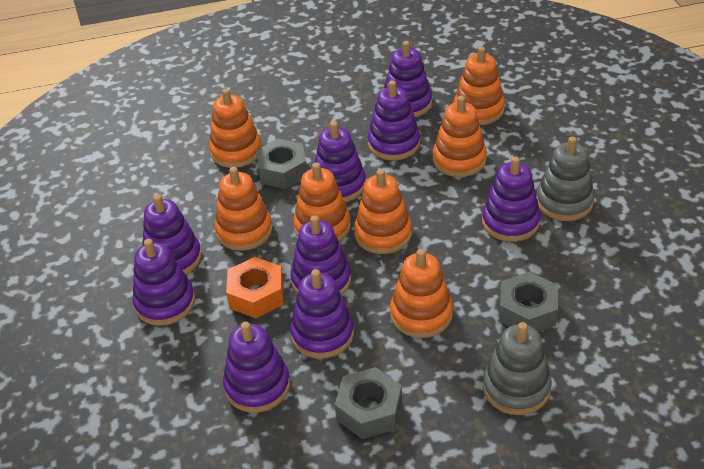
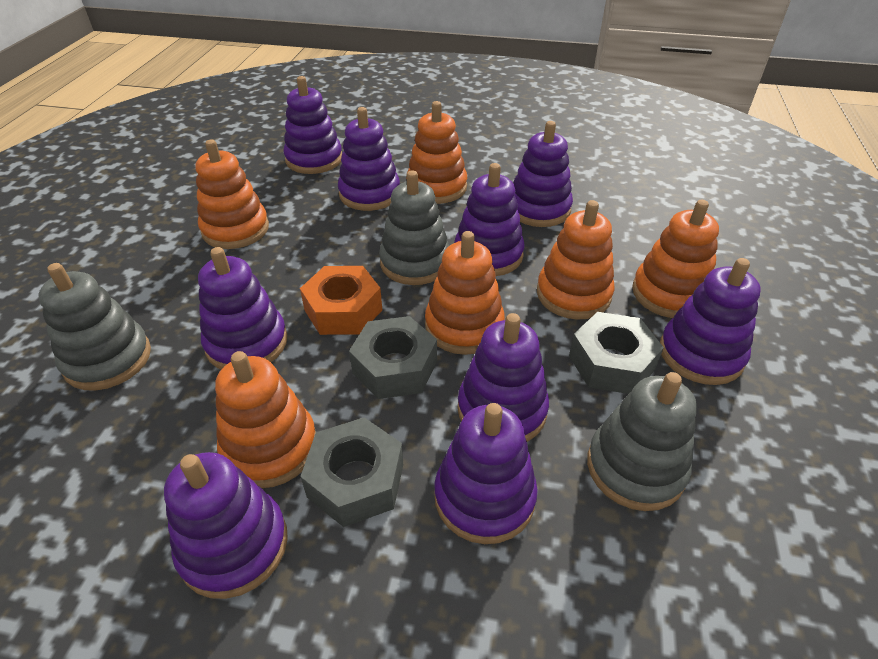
grey stacking toy: [483,322,552,415] [536,137,594,221] = 2 -> [39,263,151,391] [379,170,449,285] [587,372,697,511] = 3
orange stacking toy: [209,89,262,168] [215,167,272,251] [293,163,351,242] [354,169,412,254] [390,249,453,338] [433,96,487,177] [454,47,505,125] = 7 -> [195,140,269,249] [215,351,316,488] [406,101,467,204] [425,231,505,355] [537,200,615,320] [632,200,719,318] = 6

